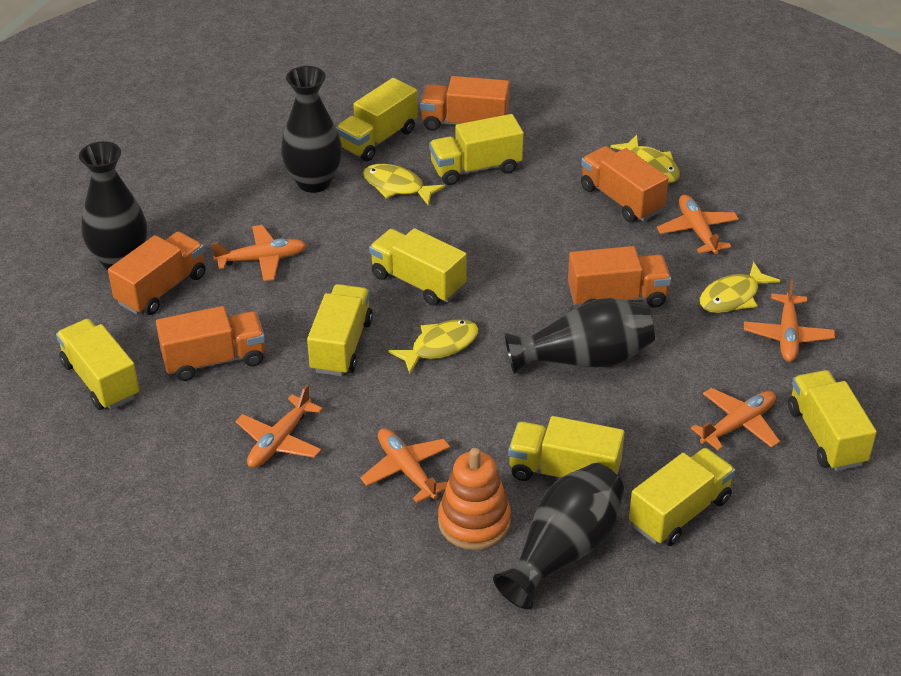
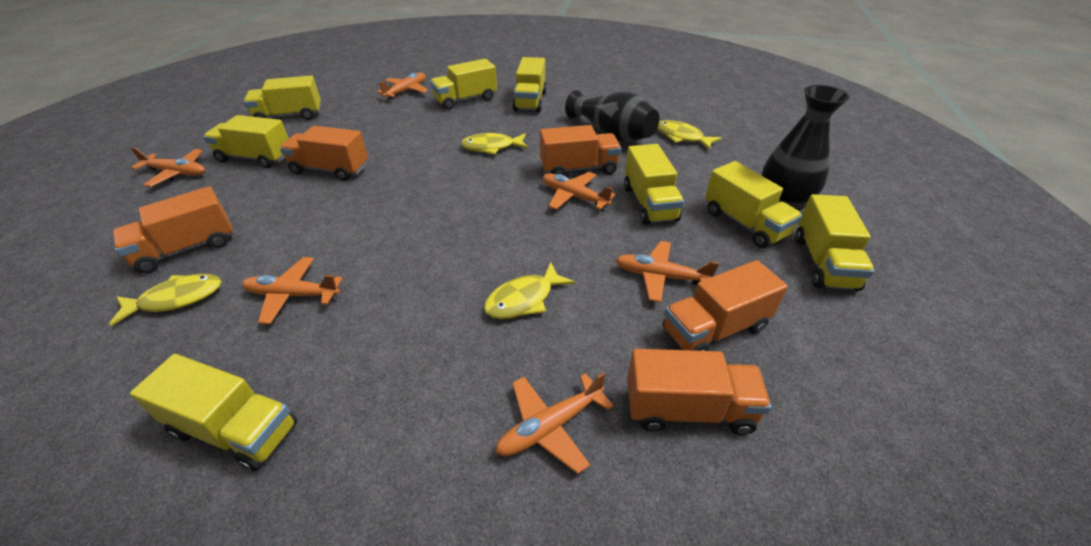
black vase: [79,141,147,270] [281,66,342,193] [493,463,624,609] [505,298,655,374] = 4 -> [565,90,659,142] [762,85,849,212] = 2
orange stacking toy: [438,448,511,550] = 1 -> none = 0

